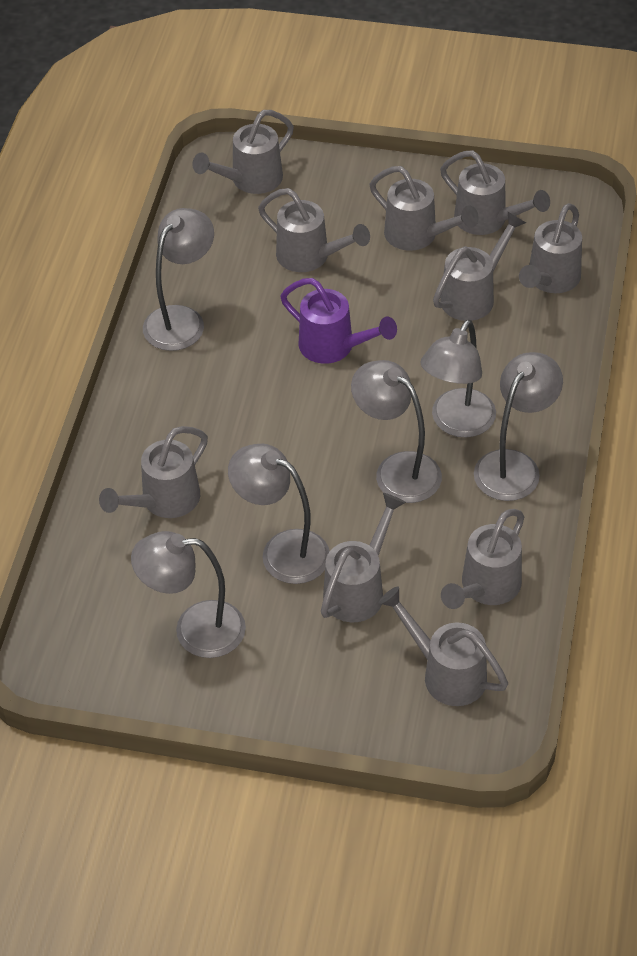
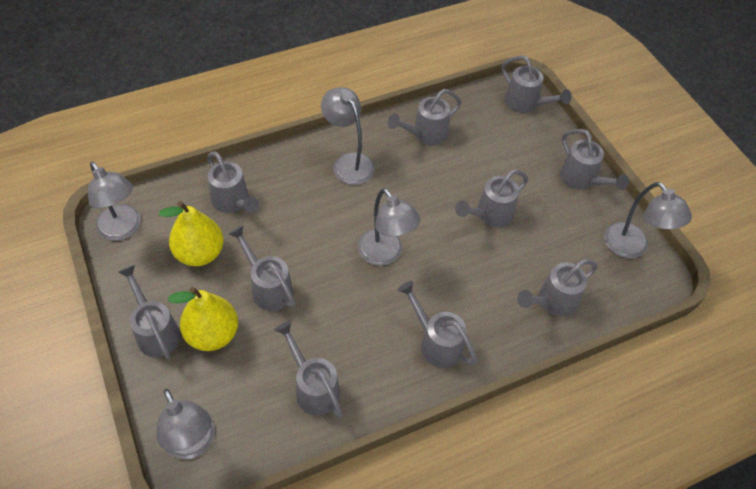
grey lamp: [131,531,246,658] [143,208,214,351] [228,444,330,584] [351,360,442,503] [420,320,496,437] [474,352,563,501] = 6 -> [88,161,141,241] [157,389,215,460] [321,87,375,185] [358,188,421,266] [604,182,692,259] = 5
purple watering can: [280,278,397,364] = 1 -> none = 0
yellow pear: none = 0 -> [159,201,224,266] [168,287,238,351] = 2

